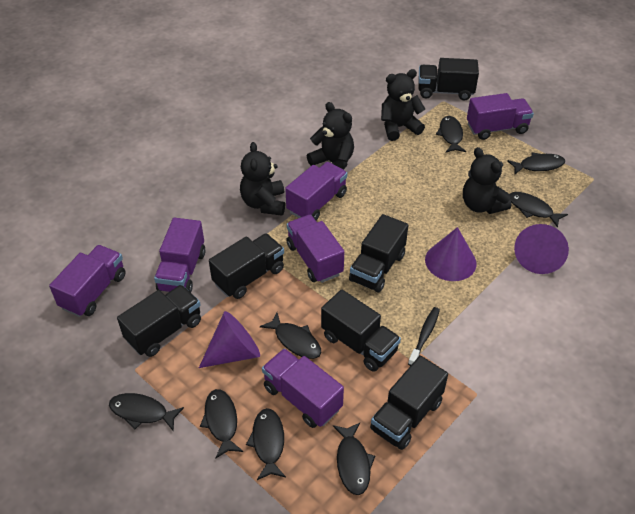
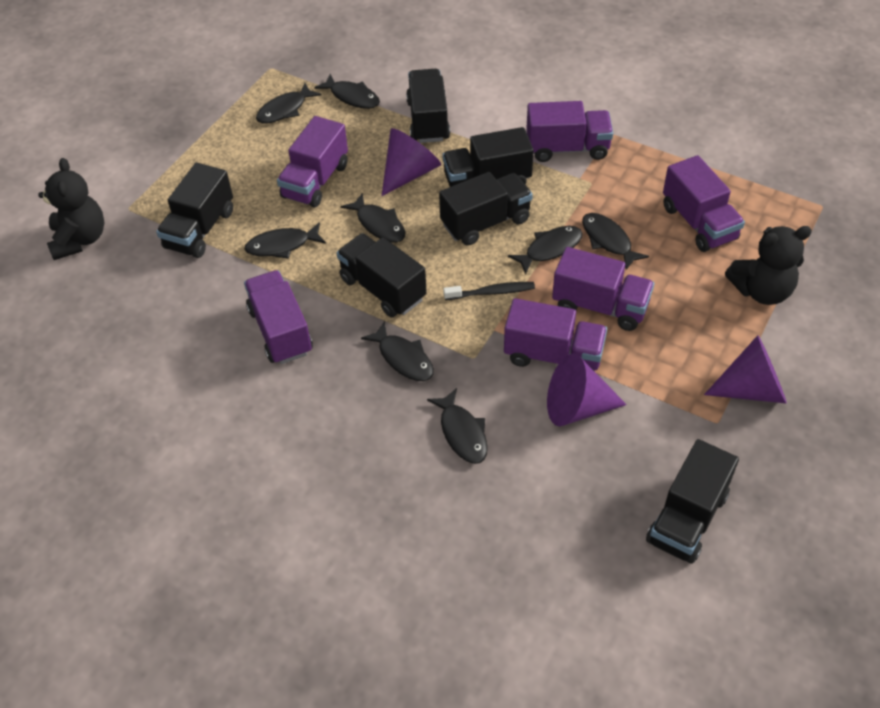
black teddy bear: [240,142,285,216] [307,102,354,170] [381,69,425,141] [463,147,511,214] = 4 -> [38,158,105,260] [725,226,812,305] = 2

